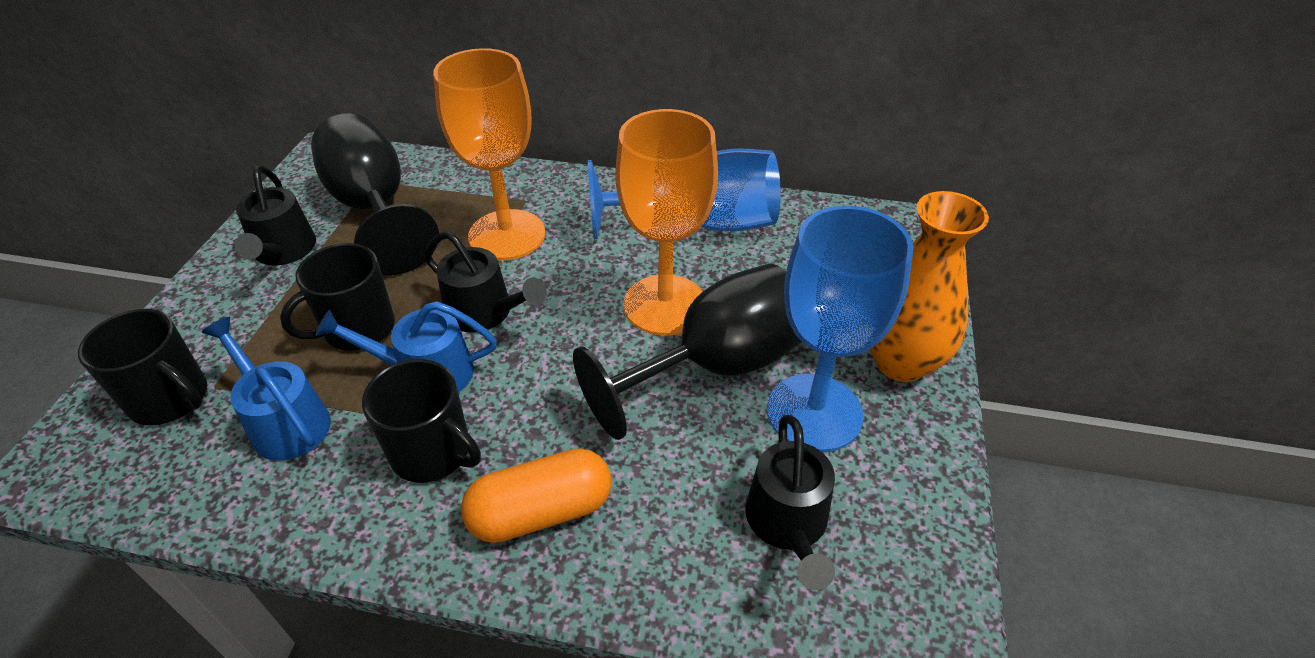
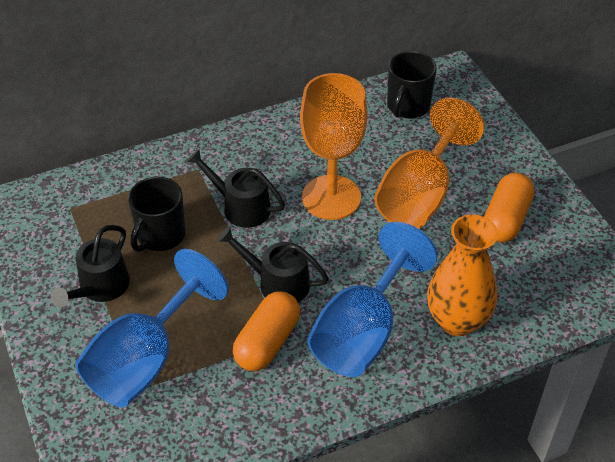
black goblet: [311,113,439,275] [573,264,802,440] = 2 -> none = 0
black mug: [78,309,207,426] [280,243,395,351] [362,359,481,483] = 3 -> [128,177,186,252] [387,51,436,119] = 2
blue watering can: [202,317,331,461] [316,301,497,392] = 2 -> none = 0
orange capsule: [461,448,612,543] = 1 -> [233,291,300,371] [484,173,534,242] = 2

